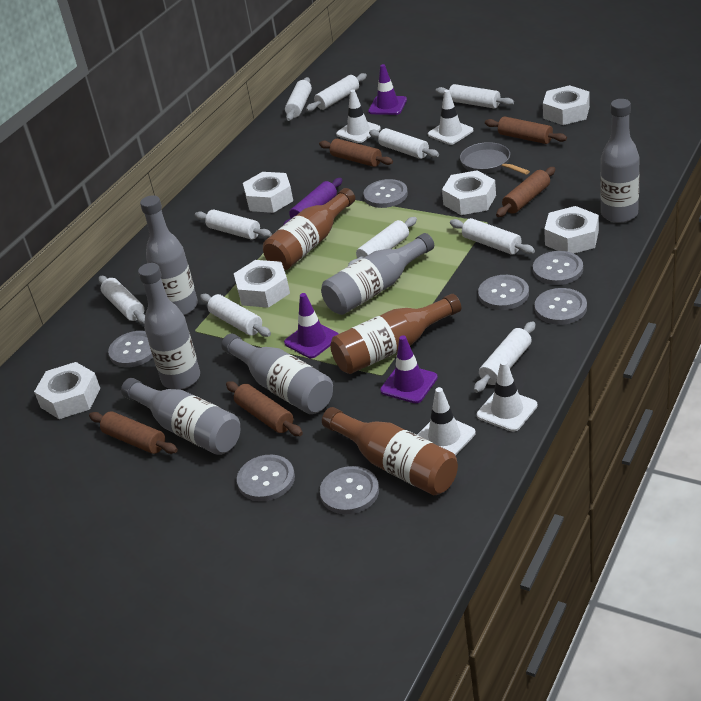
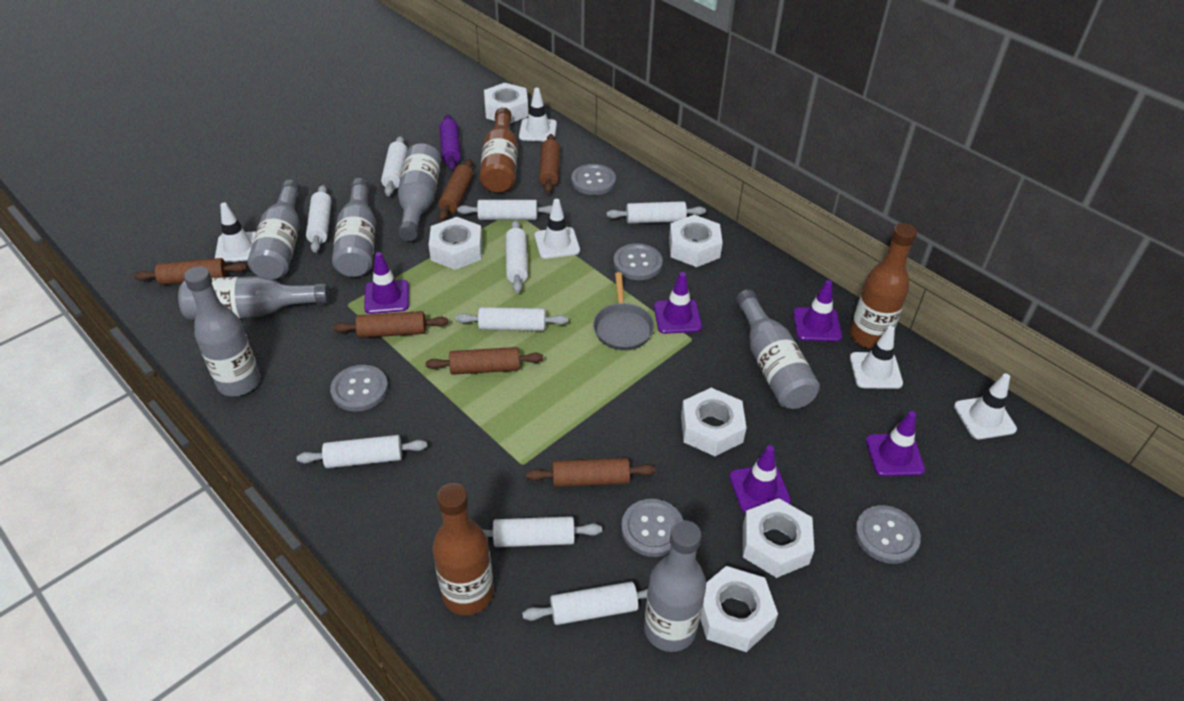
brown rolling pin: [89,411,178,454] [226,381,303,436] [319,139,393,167] [485,116,567,144] [496,167,555,217] = 5 -> [134,258,247,285] [333,311,448,338] [425,347,543,375] [438,159,473,221] [526,458,656,487] [539,134,560,193] = 6
grey bottle: [121,378,240,455] [138,263,200,390] [140,195,198,315] [221,333,333,414] [321,233,434,315] [600,99,640,223] = 6 -> [178,276,329,320] [184,266,261,396] [248,180,300,280] [332,178,376,277] [398,143,441,241] [644,520,706,652] [736,290,820,409] = 7
grey button: [108,331,153,367] [237,455,295,501] [320,466,379,515] [363,179,408,208] [478,275,529,310] [533,251,583,285] [535,288,587,325] = 7 -> [330,365,388,412] [571,164,616,195] [614,243,663,280] [621,499,684,557] [855,505,921,564] = 5
purple traffic cone: [284,293,339,358] [368,64,407,115] [380,335,438,403] = 3 -> [364,252,409,314] [654,272,702,334] [729,445,791,513] [793,280,842,342] [866,411,925,476] = 5
white rolling pin: [98,276,145,324] [195,209,272,240] [200,294,271,337] [285,77,312,121] [306,73,367,111] [348,217,417,266] [369,128,439,159] [436,84,514,108] [450,218,535,255] [474,321,535,393] = 10 -> [297,435,427,468] [306,185,332,253] [381,136,408,196] [456,307,568,331] [457,200,552,220] [482,516,602,547] [506,220,528,293] [522,582,648,625] [607,201,706,224] = 9
white traffic cone: [336,90,381,143] [417,387,476,456] [428,90,473,145] [477,360,538,432] = 4 -> [215,203,256,262] [519,88,557,141] [535,199,580,259] [850,326,903,389] [954,373,1017,439] = 5

